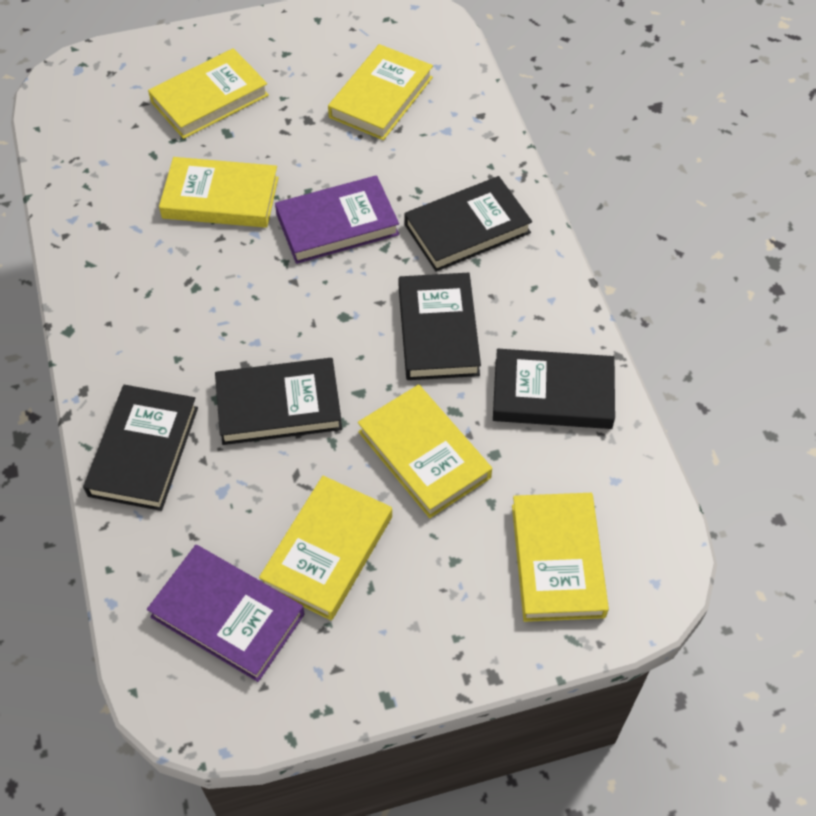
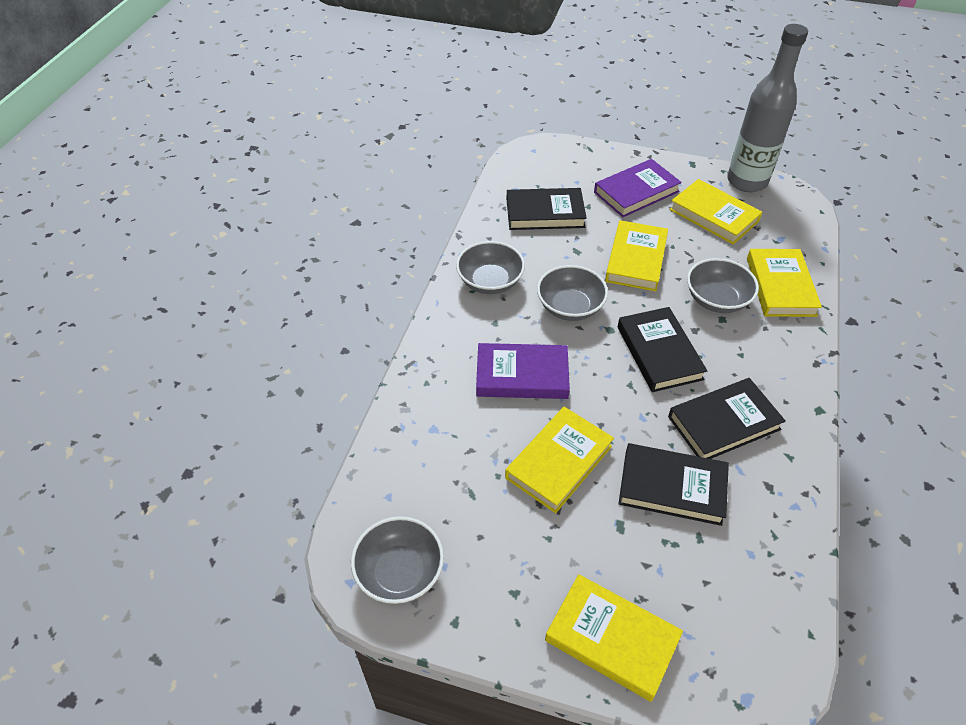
black book: [83,385,198,511] [215,358,342,445] [399,273,481,380] [404,176,532,272] [493,349,615,429] = 5 -> [507,188,587,230] [618,307,708,392] [618,443,729,526] [668,378,786,459] = 4
grey bottle: none = 0 -> [727,24,808,192] = 1
grey bowl: none = 0 -> [351,516,444,604] [456,241,525,294] [537,265,608,321] [687,258,759,313] = 4
yellow book: [148,48,269,139] [159,157,279,228] [259,476,392,620] [328,44,433,140] [358,384,492,518] [512,493,609,622] = 6 -> [505,407,614,513] [545,574,683,702] [605,220,668,291] [669,179,762,244] [747,249,822,317] = 5

